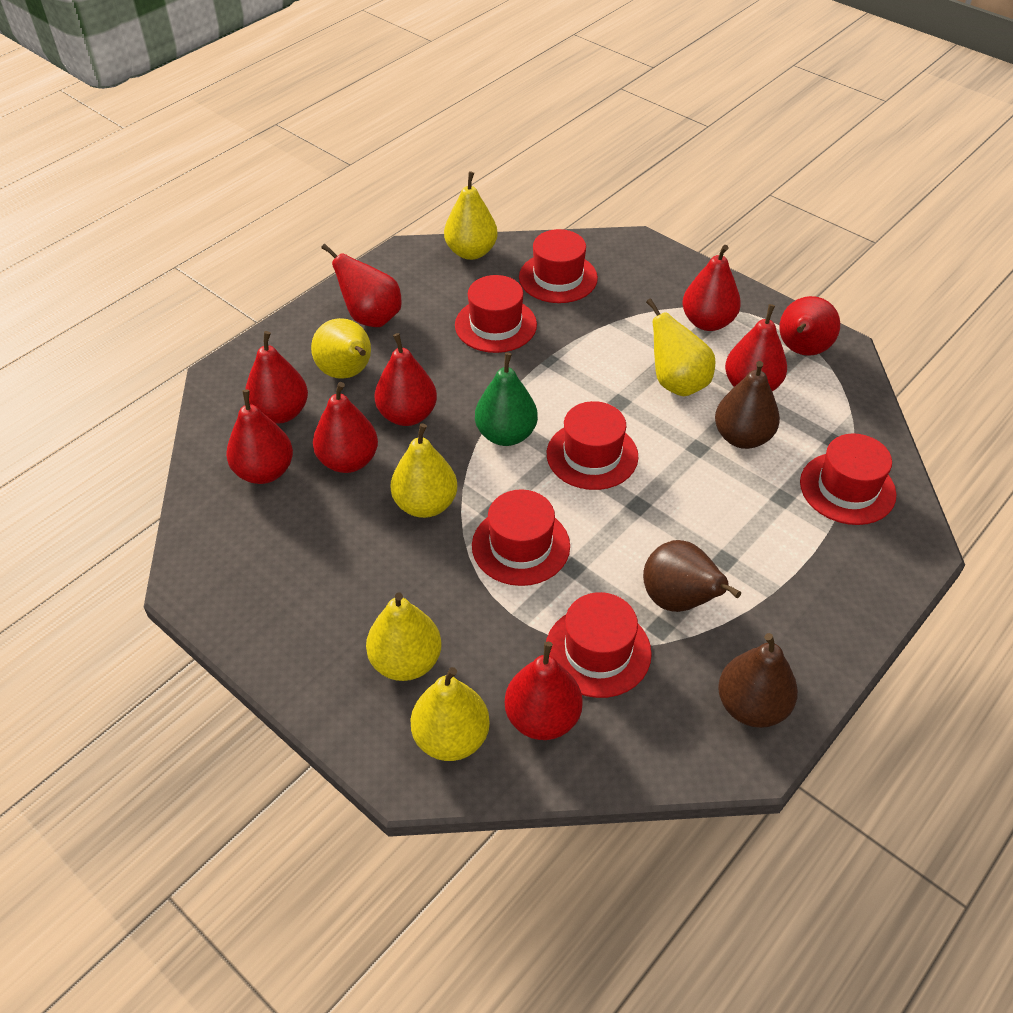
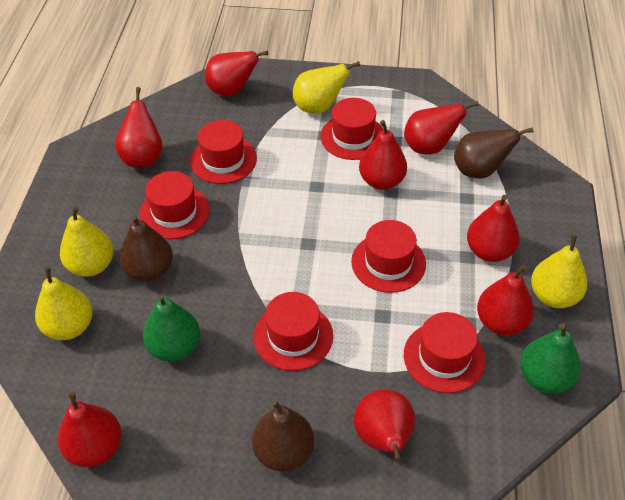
green pear: [475,352,538,446] = 1 -> [143,295,200,362] [520,323,581,394] = 2
red pear: [226,390,293,484] [245,331,308,424] [313,382,378,473] [321,244,402,327] [375,333,437,426] [505,641,583,740] [682,245,741,331] [725,304,787,391] [779,296,840,356] = 9 -> [58,392,121,467] [115,87,163,167] [205,51,268,96] [354,389,415,462] [359,120,407,190] [404,101,479,154] [467,195,520,262] [477,265,534,335] = 8
yellow pear: [311,318,371,379] [366,592,441,681] [390,423,457,518] [410,667,490,761] [444,171,498,260] [646,298,716,396] = 6 -> [35,266,93,340] [60,206,114,277] [293,61,360,113] [531,234,587,308] = 4

